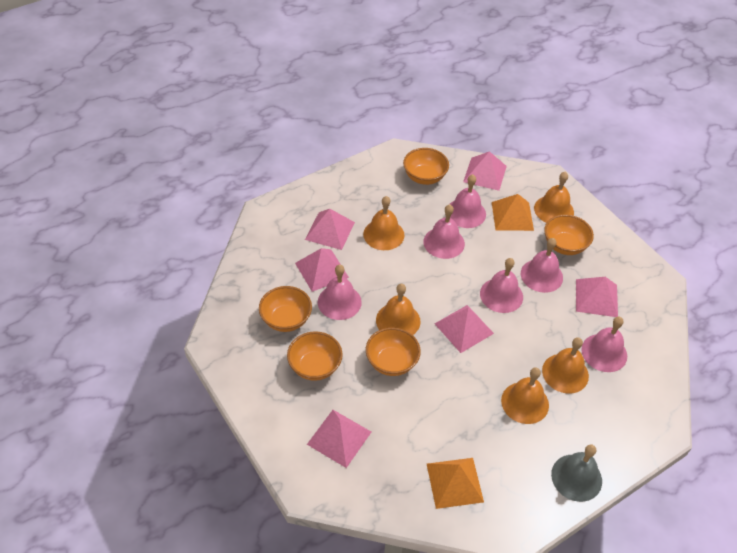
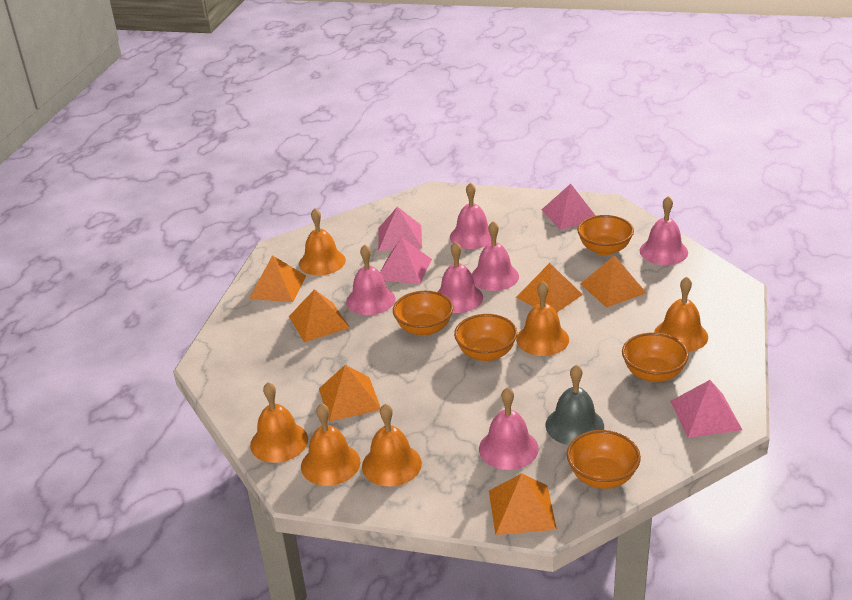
orange bell: [363,196,404,250] [376,284,420,335] [501,368,549,424] [534,172,574,223] [542,337,589,393] = 5 -> [250,382,308,463] [299,208,346,275] [301,403,360,486] [362,404,422,486] [516,281,569,356] [654,277,708,352] = 6
orange pyramid: [427,458,484,509] [492,194,534,231] = 2 -> [249,255,306,302] [289,289,350,342] [319,365,381,422] [489,473,557,535] [516,263,583,313] [580,255,646,308] = 6
pink pyramid: [295,248,349,292] [305,209,355,250] [307,410,371,468] [435,305,494,353] [463,151,507,191] [576,277,618,317] = 6 -> [378,207,422,251] [380,237,432,284] [542,184,596,230] [670,380,742,438] = 4

